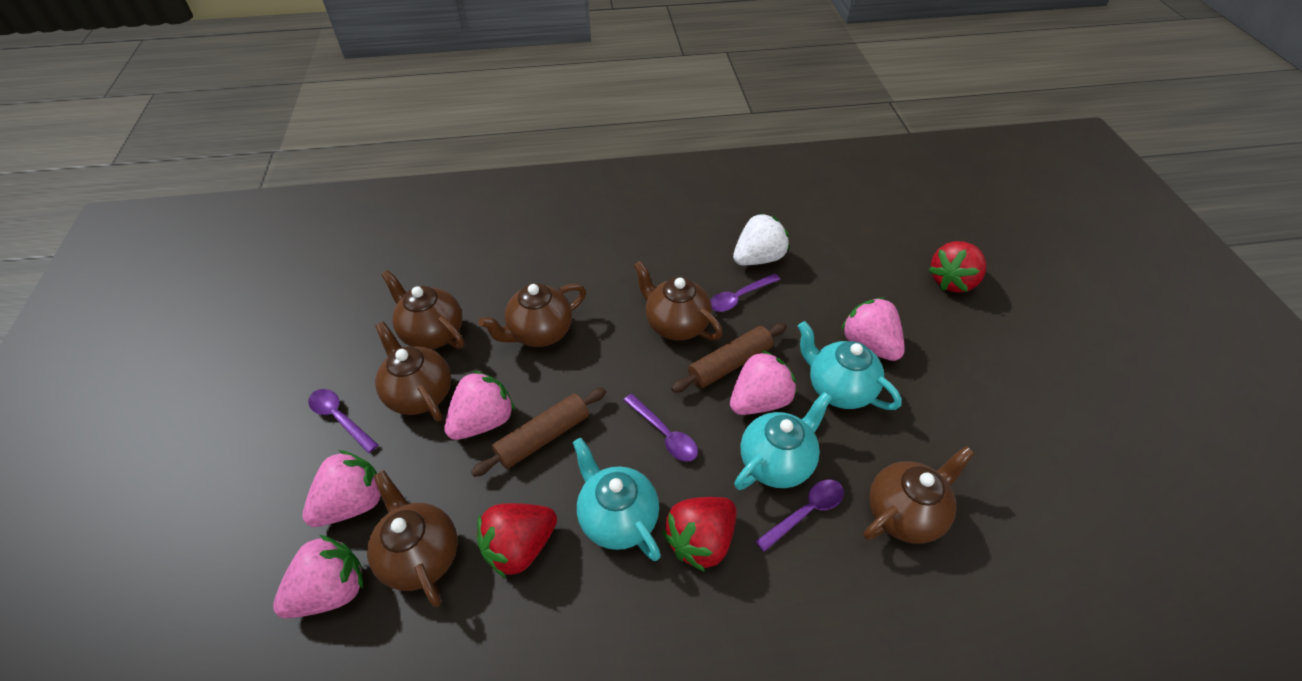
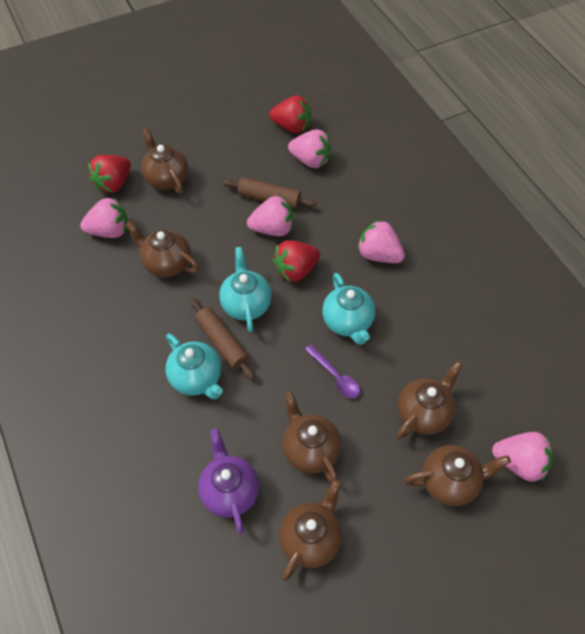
purple spoon: [308,389,378,453] [624,394,698,462] [710,273,781,312] [755,480,844,552] = 4 -> [305,345,360,398] = 1
purple teapot: none = 0 -> [198,429,259,534] = 1
white strawberry: [733,213,789,265] = 1 -> none = 0

